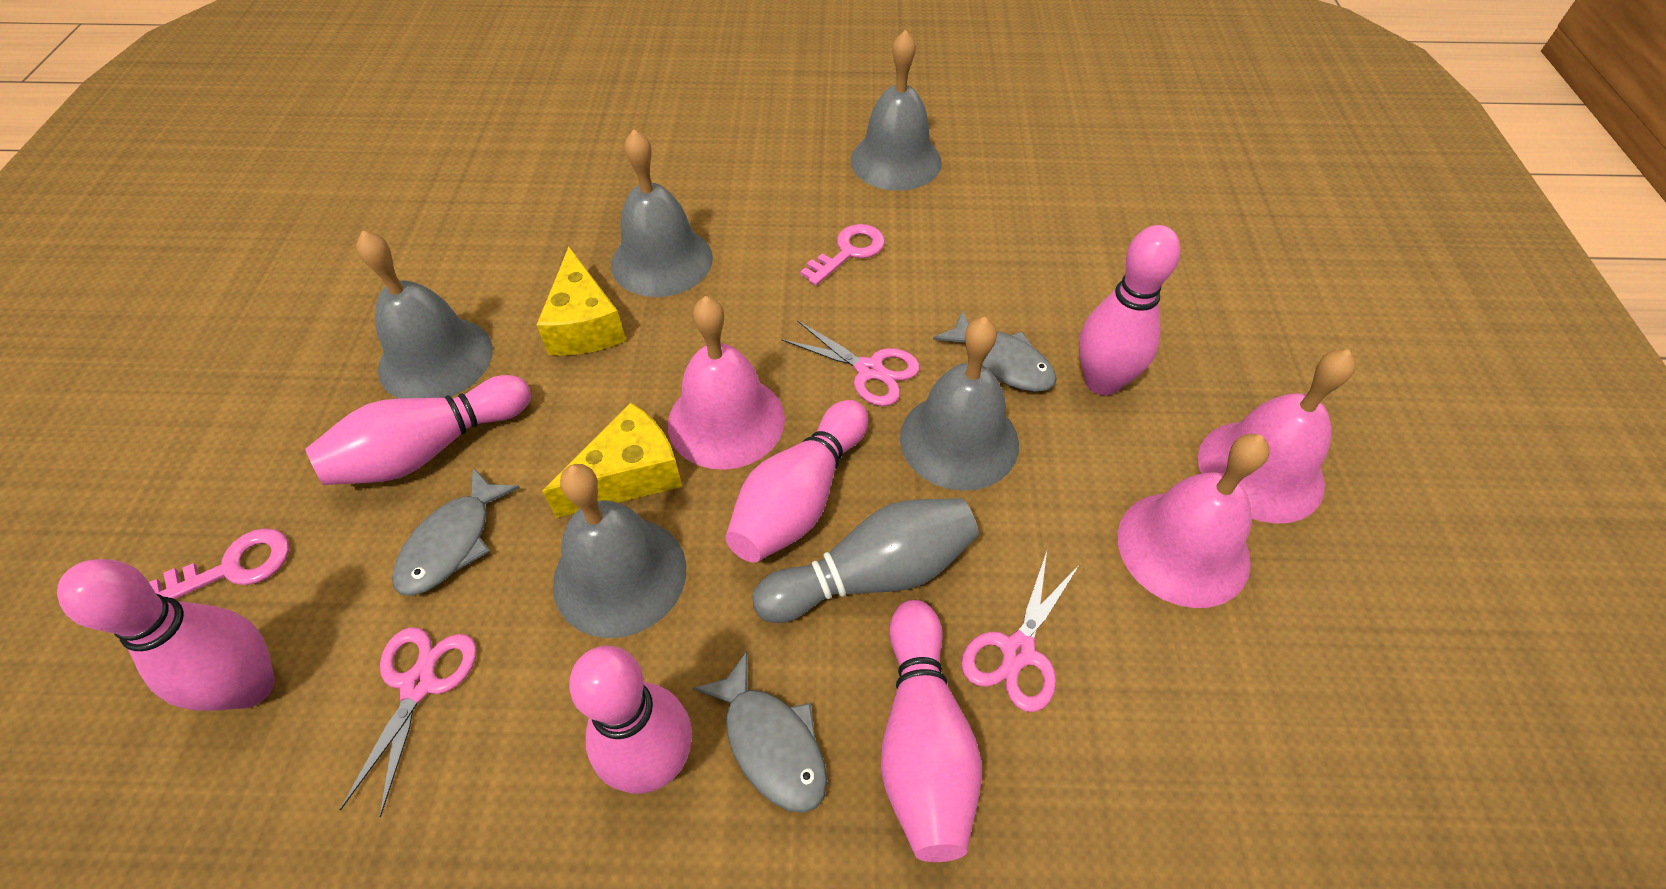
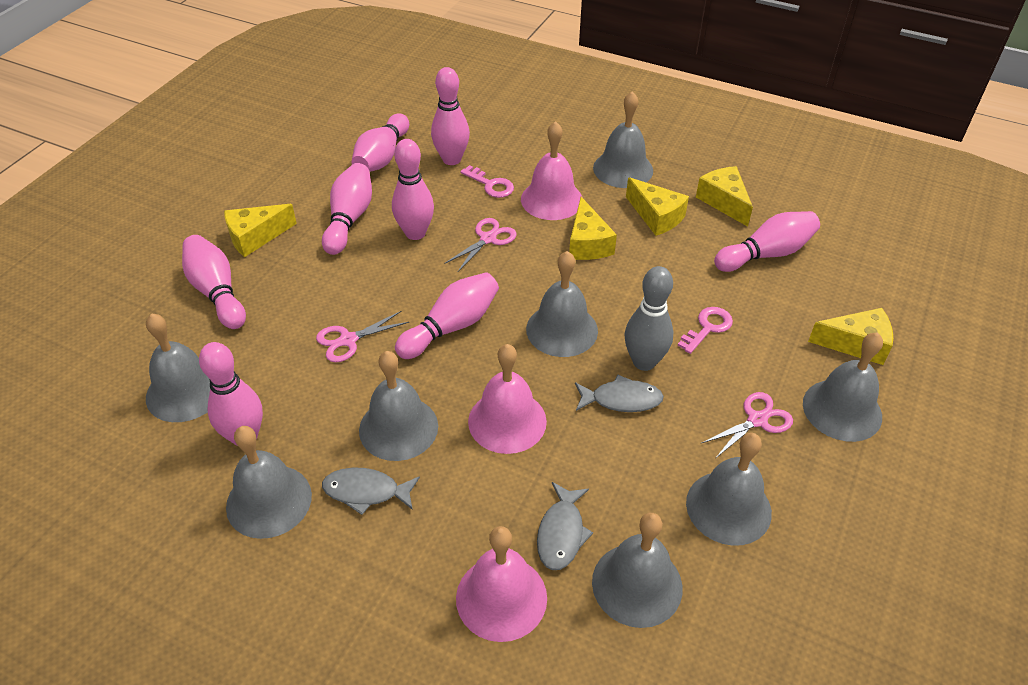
grey bell: [356,231,493,399] [553,464,687,638] [611,129,713,297] [851,30,942,191] [900,317,1019,491] = 5 -> [146,313,210,422] [226,426,312,539] [359,351,438,461] [526,251,598,357] [592,513,682,628] [593,91,653,188] [686,433,772,546] [803,332,883,442] = 8
pink bowling pin: [57,559,275,711] [305,375,531,485] [569,646,692,794] [725,400,868,563] [881,600,982,862] [1079,225,1180,396] = 6 -> [182,235,246,329] [199,342,263,446] [322,163,372,255] [352,113,409,172] [392,139,434,240] [395,272,499,359] [431,67,470,165] [714,211,820,272] = 8
yellow cheese: [537,247,626,356] [542,403,682,518] = 2 -> [224,204,297,257] [569,197,617,260] [626,177,689,236] [696,166,753,227] [808,308,893,365] = 5

